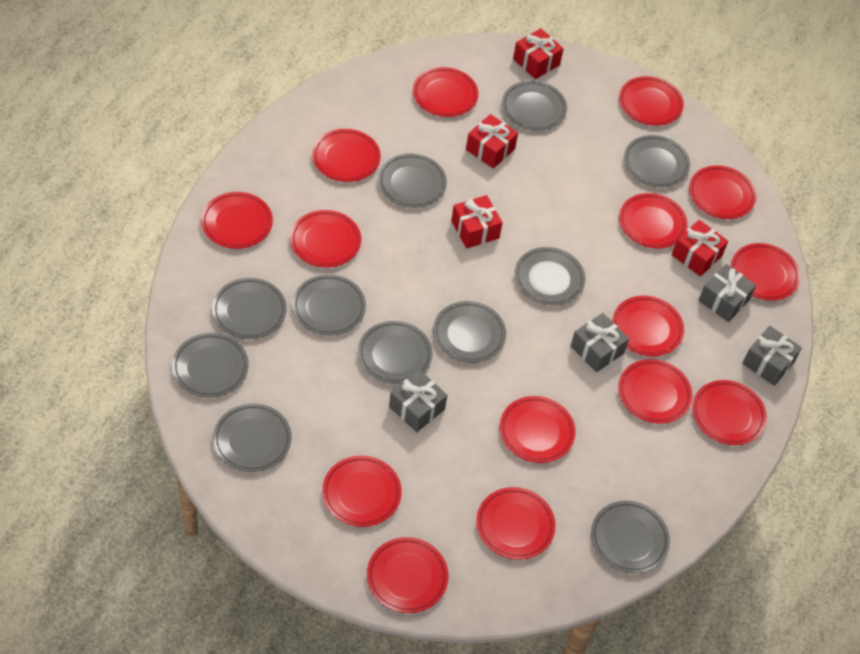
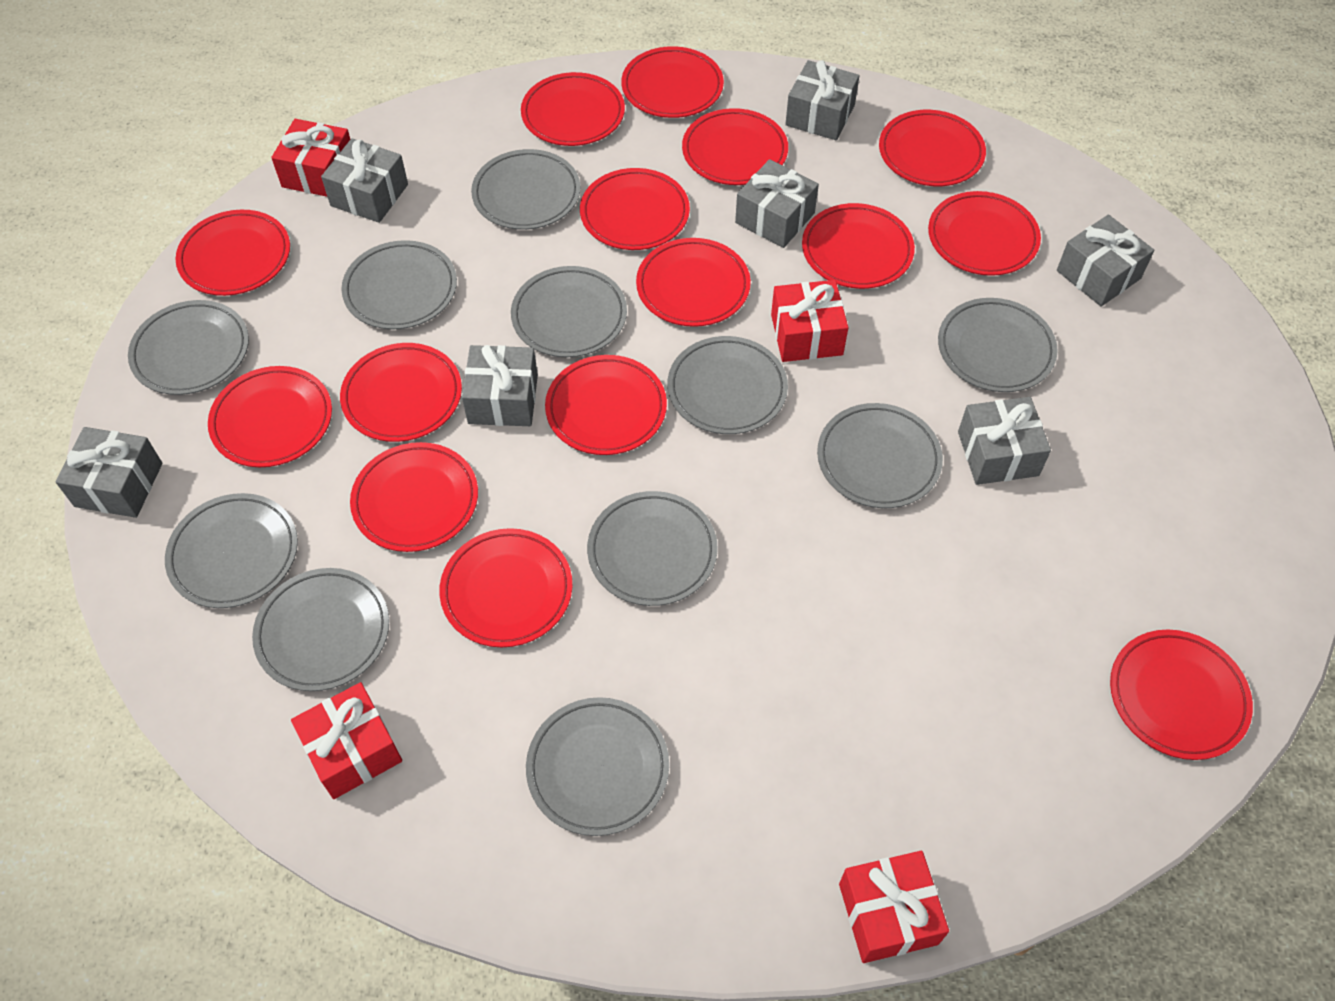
grey gift: [389,370,447,432] [571,313,629,373] [698,264,756,322] [742,326,802,386] = 4 -> [55,427,162,518] [321,138,408,223] [462,345,538,426] [735,159,819,248] [785,60,859,140] [958,397,1051,485] [1057,214,1154,307] = 7

